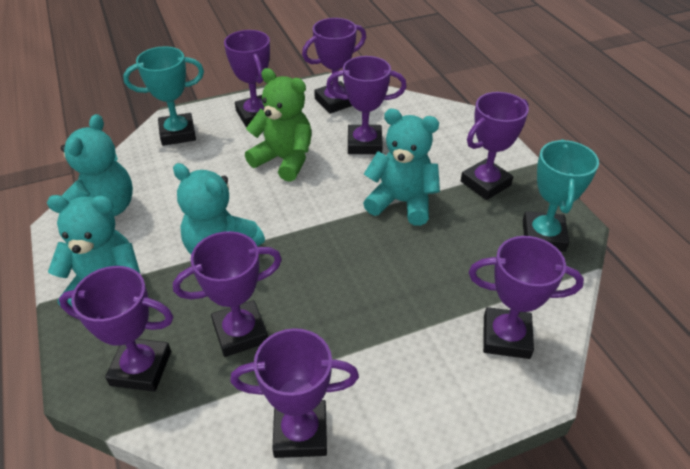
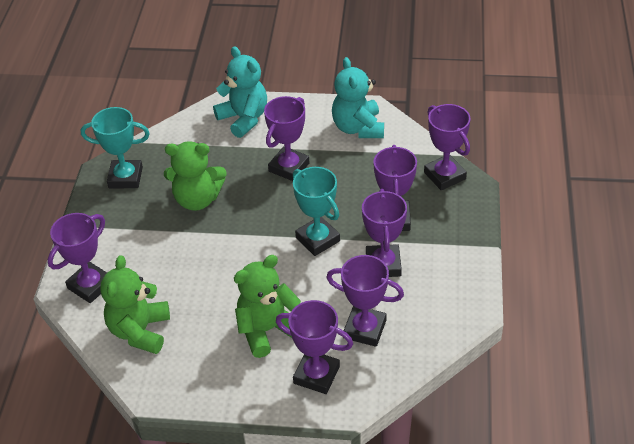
green teddy bear: [245,68,312,182] = 1 -> [100,255,170,354] [164,141,226,211] [234,255,301,358] = 3
purple trophy: [59,266,173,392] [173,231,282,357] [224,30,270,127] [230,328,359,458] [302,18,366,114] [326,56,407,154] [461,92,529,200] [469,236,584,359] = 8 -> [47,213,107,303] [264,96,309,181] [276,300,353,394] [326,255,404,347] [362,189,407,277] [373,145,417,231] [424,104,471,190] = 7
turquoise teddy bear: [47,195,140,307] [61,114,133,216] [173,163,265,254] [363,109,440,226] = 4 -> [213,47,267,138] [332,57,384,138] = 2

